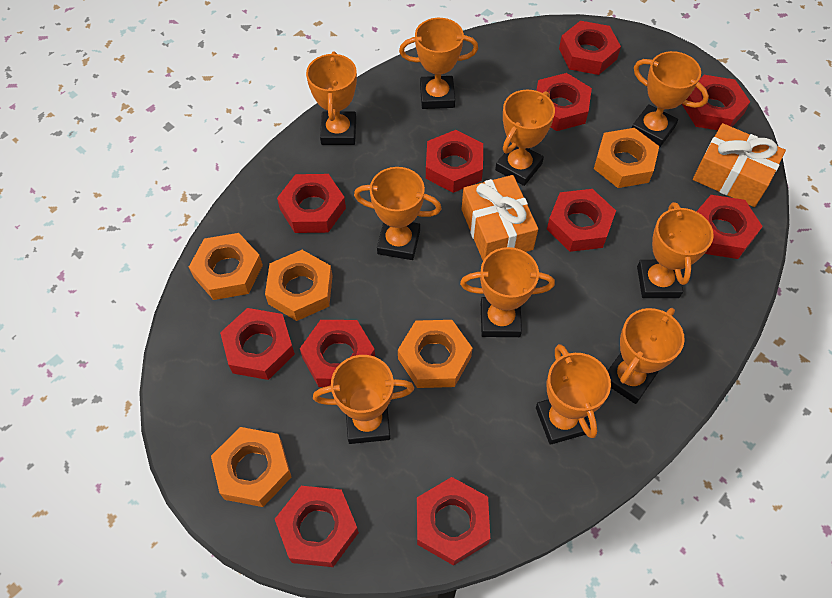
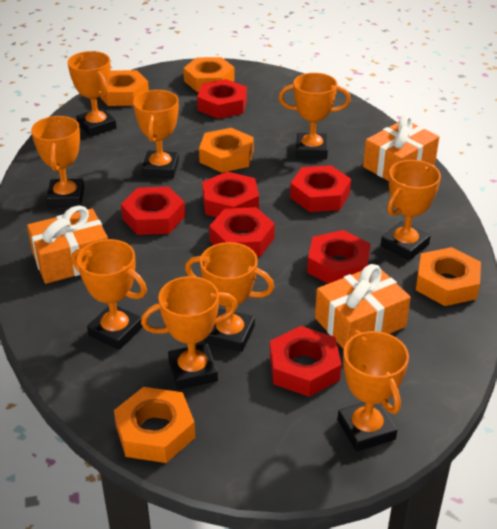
orange gift: [462,175,538,260] [693,123,786,207] = 2 -> [27,205,108,284] [315,264,411,349] [363,115,439,181] = 3
orange trophy: [306,51,357,145] [313,355,414,444] [354,167,442,260] [399,18,478,109] [460,247,555,337] [495,90,555,186] [536,344,611,445] [608,308,685,404] [632,51,709,147] [637,202,714,298] = 10 -> [31,116,84,207] [67,51,117,137] [72,239,147,350] [133,90,179,178] [141,276,238,390] [185,242,274,352] [279,73,351,159] [338,330,409,452] [381,160,441,261] = 9
red nut: [220,308,295,380] [275,486,359,567] [277,174,346,233] [300,320,375,387] [417,477,490,566] [426,130,483,193] [536,73,592,131] [547,189,616,252] [559,21,621,75] [682,75,750,130] [696,195,763,259] = 11 -> [121,187,185,235] [197,79,247,119] [202,172,259,217] [209,207,275,257] [270,326,341,397] [290,165,351,212] [307,230,370,284] = 7

